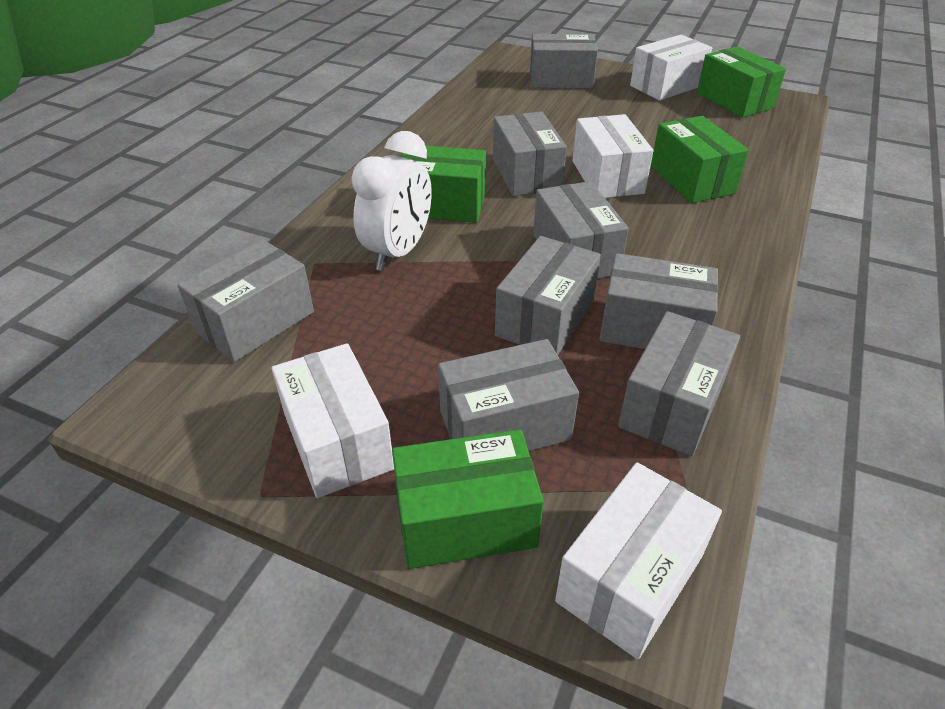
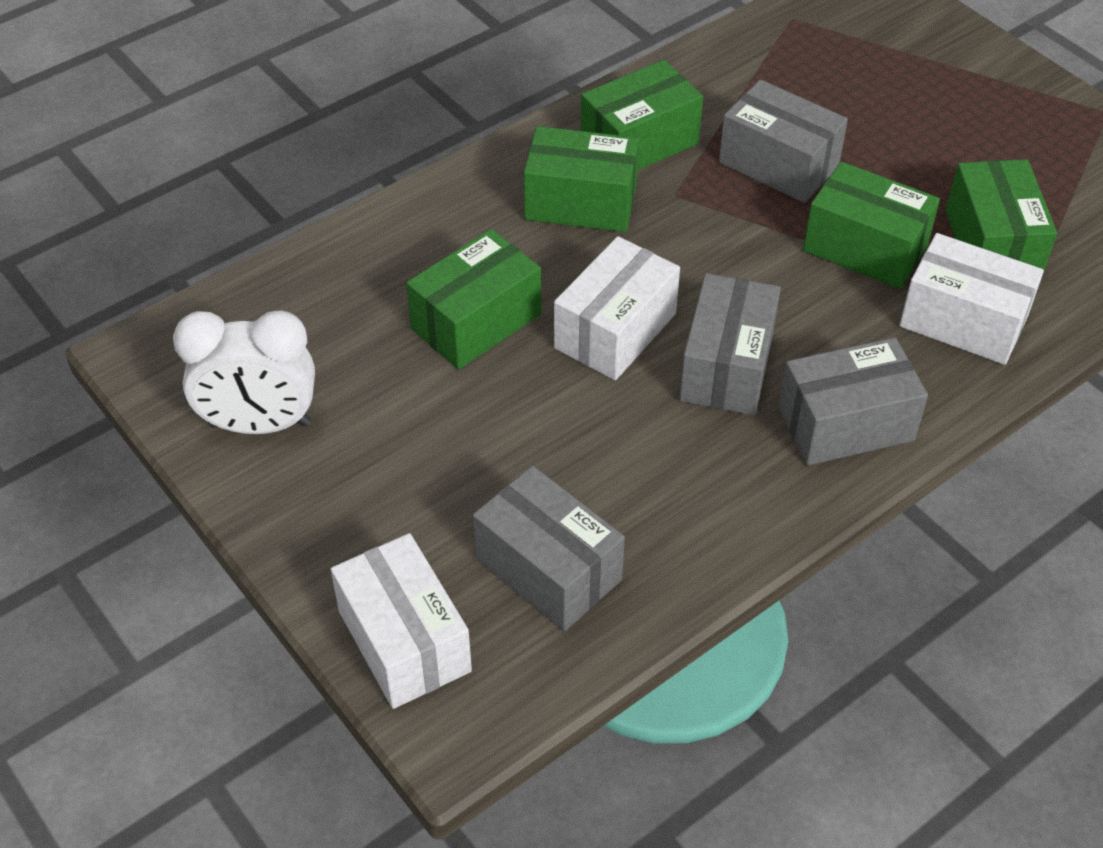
green box: [392,429,544,569] [400,146,486,223] [651,116,749,203] [697,46,786,118] = 4 -> [406,229,541,369] [524,126,639,232] [581,60,703,171] [803,162,940,289] [946,159,1057,279] = 5
grey box: [178,239,314,362] [438,339,579,451] [493,111,567,196] [495,236,601,355] [530,34,598,89] [533,181,629,279] [599,253,718,349] [618,311,740,456] = 8 -> [473,466,625,631] [679,273,781,415] [719,80,848,203] [778,337,928,465] = 4
white box: [272,343,394,498] [555,462,722,659] [572,114,653,198] [630,35,712,101] = 4 -> [331,533,472,709] [554,236,680,380] [900,233,1044,365] = 3

